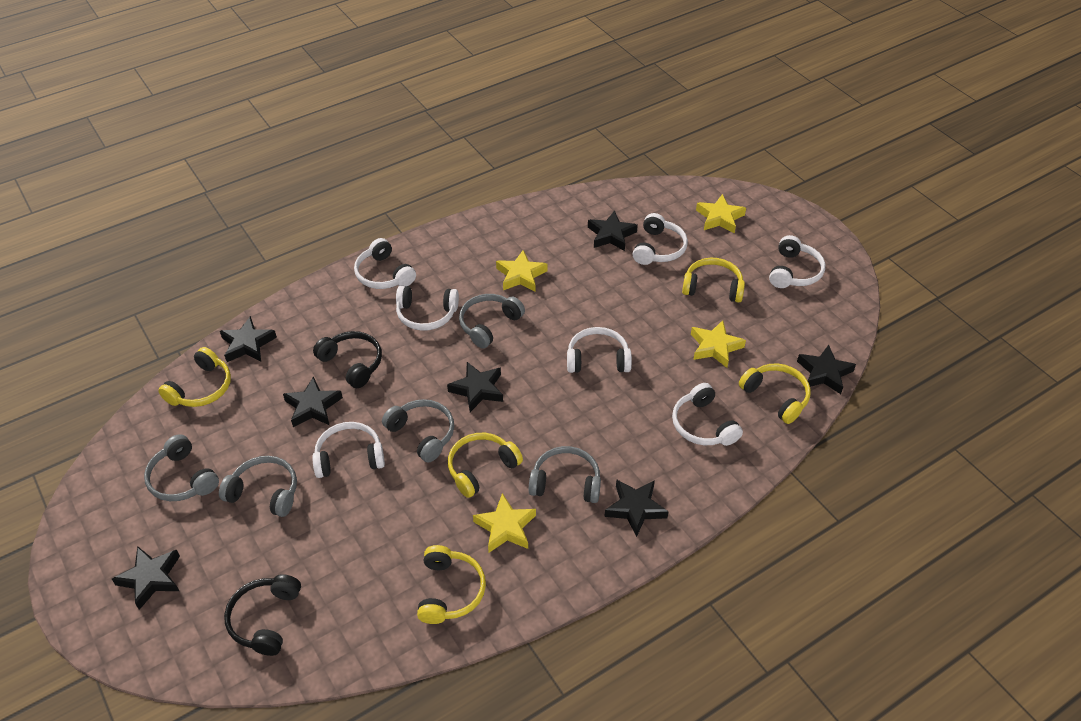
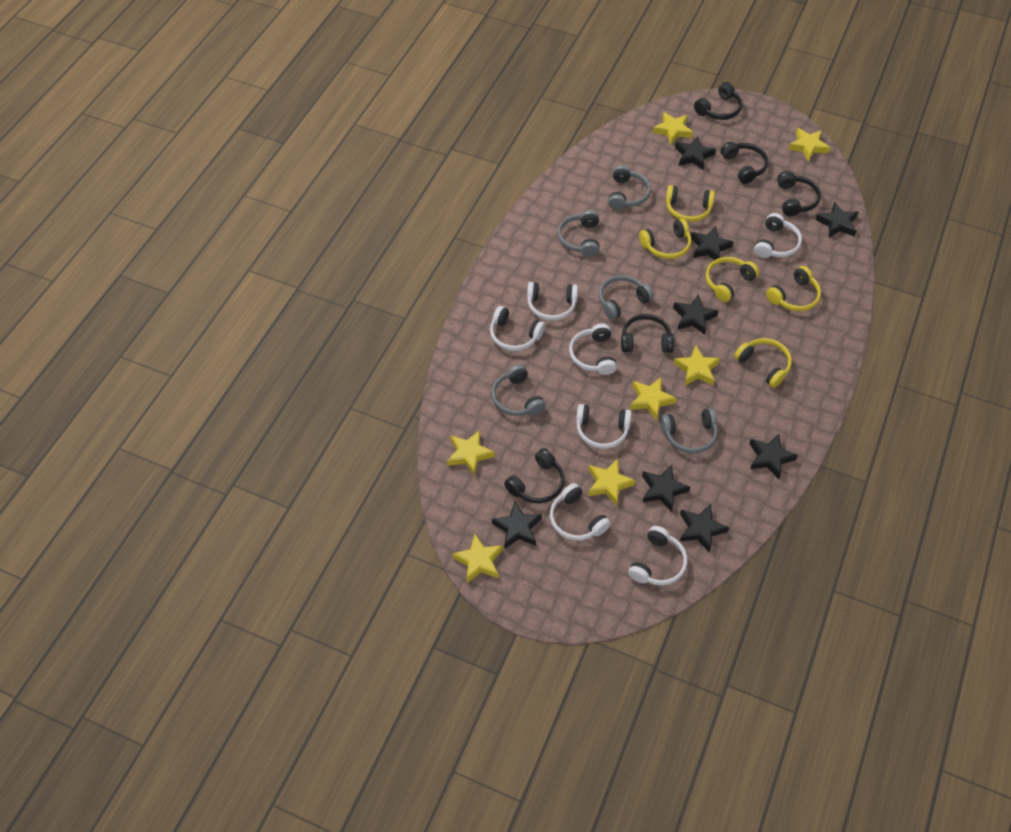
black headphones: [224,574,301,656] [313,331,382,388] = 2 -> [504,448,565,503] [621,314,674,353] [694,82,742,120] [721,141,768,184] [777,171,821,216] = 5
black star: [112,546,180,610] [220,316,277,362] [283,376,343,427] [447,362,503,412] [588,211,638,251] [604,479,668,537] [797,345,856,394] = 7 -> [492,502,542,548] [642,465,690,512] [673,295,718,335] [675,136,716,170] [679,504,729,552] [691,226,733,260] [749,434,798,479] [815,202,858,238] = 8
yellow star: [473,493,536,552] [496,250,548,292] [691,320,746,368] [696,194,746,234] = 4 -> [447,430,495,476] [452,534,503,583] [588,459,636,506] [630,378,677,420] [653,112,693,145] [673,345,720,385] [788,128,831,162] = 7

